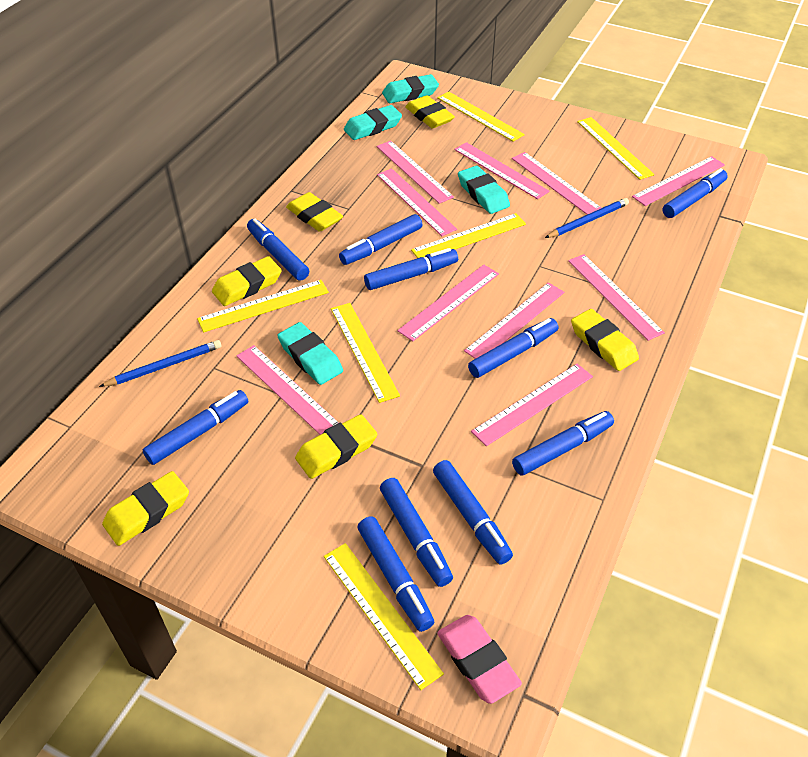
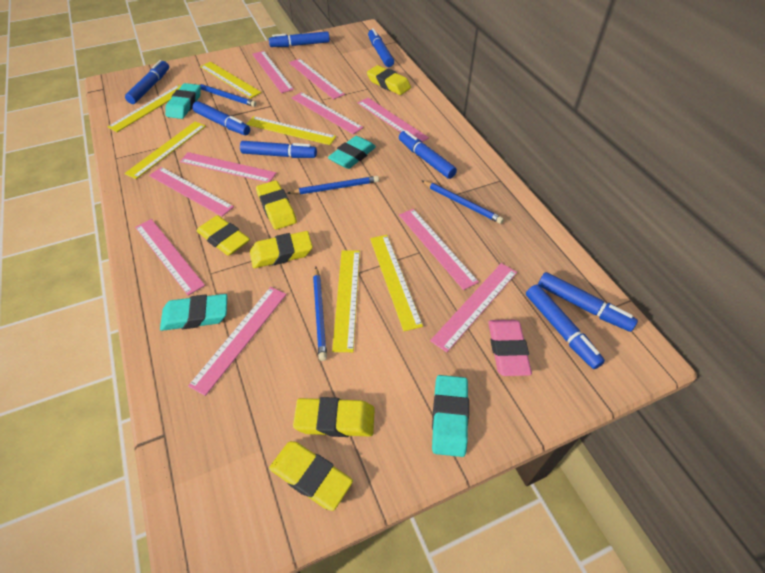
blue marker: [143,390,248,465] [247,218,309,281] [339,214,422,265] [357,516,434,632] [364,248,458,290] [380,478,453,587] [433,460,513,565] [468,318,558,378] [512,411,614,476] [662,168,728,218] = 10 -> [125,60,169,104] [193,101,250,135] [240,141,317,158] [269,31,330,47] [368,28,394,67] [399,130,457,179] [526,285,605,369] [538,272,638,332] = 8
blue pencil: [99,340,221,387] [545,198,629,238] = 2 -> [196,84,257,107] [287,176,379,195] [313,267,327,361] [421,180,504,224] = 4

